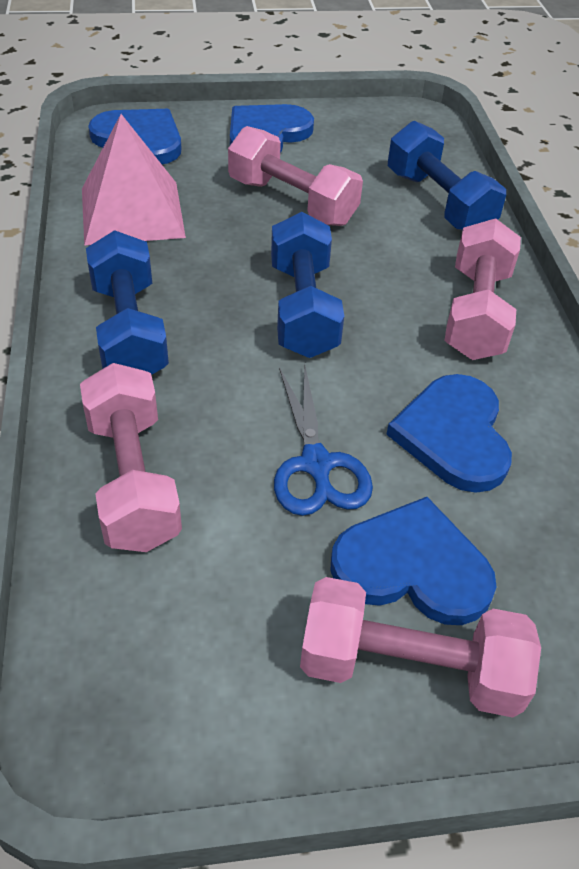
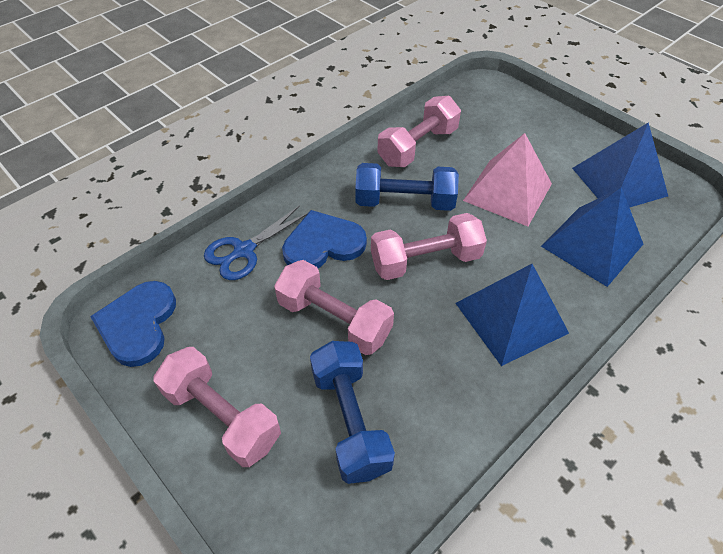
blue dumbbell: [86,230,169,375] [271,212,344,358] [388,121,506,231] = 3 -> [310,341,395,484] [355,163,459,211] = 2
blue heart: [88,109,182,164] [230,104,314,153] [330,497,496,625] [386,374,512,493] = 4 -> [90,281,176,367] [282,210,367,268] = 2
blue pyramid: none = 0 -> [455,264,569,366] [541,187,643,287] [572,122,668,208] = 3

